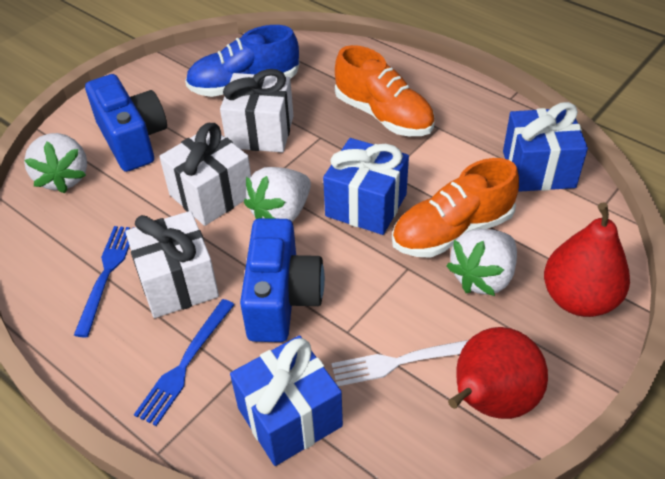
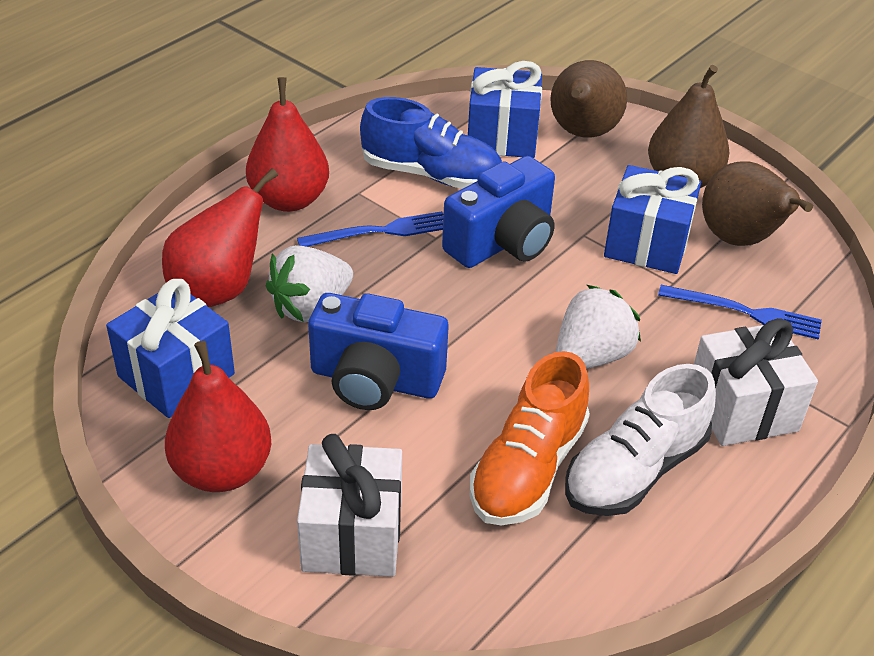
brown pear: none = 0 -> [550,60,627,138] [648,65,730,188] [702,161,813,246] = 3
orange shoe: [335,45,435,136] [392,158,519,258] = 2 -> [470,351,590,525] = 1
red pear: [448,327,548,419] [544,202,630,317] = 2 -> [162,168,278,307] [165,341,271,492] [246,77,329,212] = 3
white fork: [331,340,469,386] = 1 -> none = 0
white gift: [125,211,219,318] [159,123,251,226] [220,69,293,152] = 3 -> [297,434,402,577] [694,318,818,446] = 2
white shoe: none = 0 -> [565,364,716,516] = 1
white strawberry: [24,133,87,194] [244,167,311,222] [446,229,517,296] = 3 -> [266,245,353,323] [556,285,641,369] = 2

